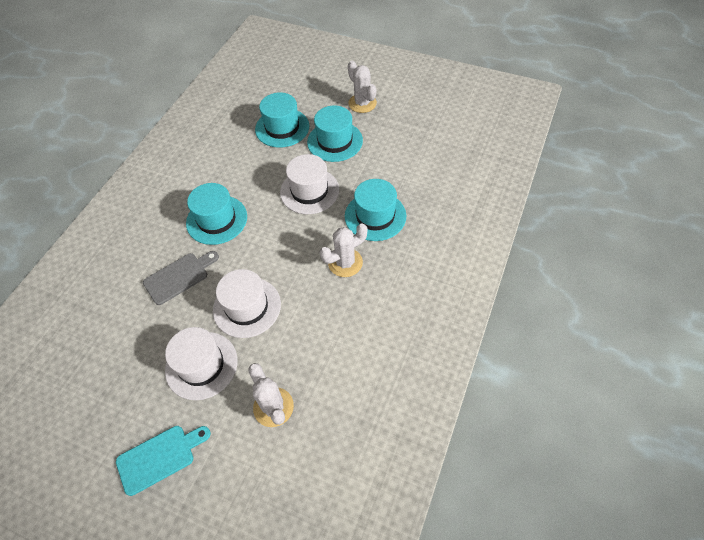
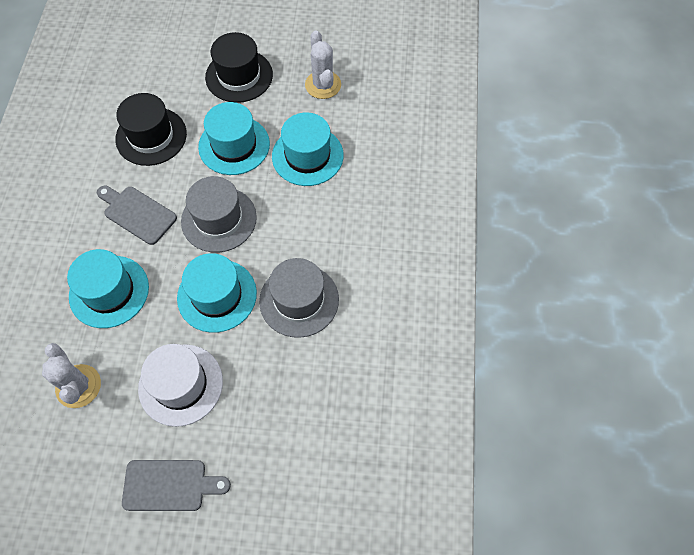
black hat: none = 0 -> [115,93,187,166] [205,32,273,103] = 2
grey cutting board: [143,251,219,305] = 1 -> [97,186,177,245] [122,460,231,511] = 2
grey hat: none = 0 -> [181,176,257,252] [259,258,339,338] = 2
turquoise cutting board: [116,426,211,496] = 1 -> none = 0
white cactus: [248,363,294,427] [320,224,367,277] [348,61,377,113] = 3 -> [42,343,101,408] [305,30,341,99] = 2
white hat: [165,327,238,400] [213,269,281,338] [280,154,339,214] = 3 -> [138,344,223,427] = 1

